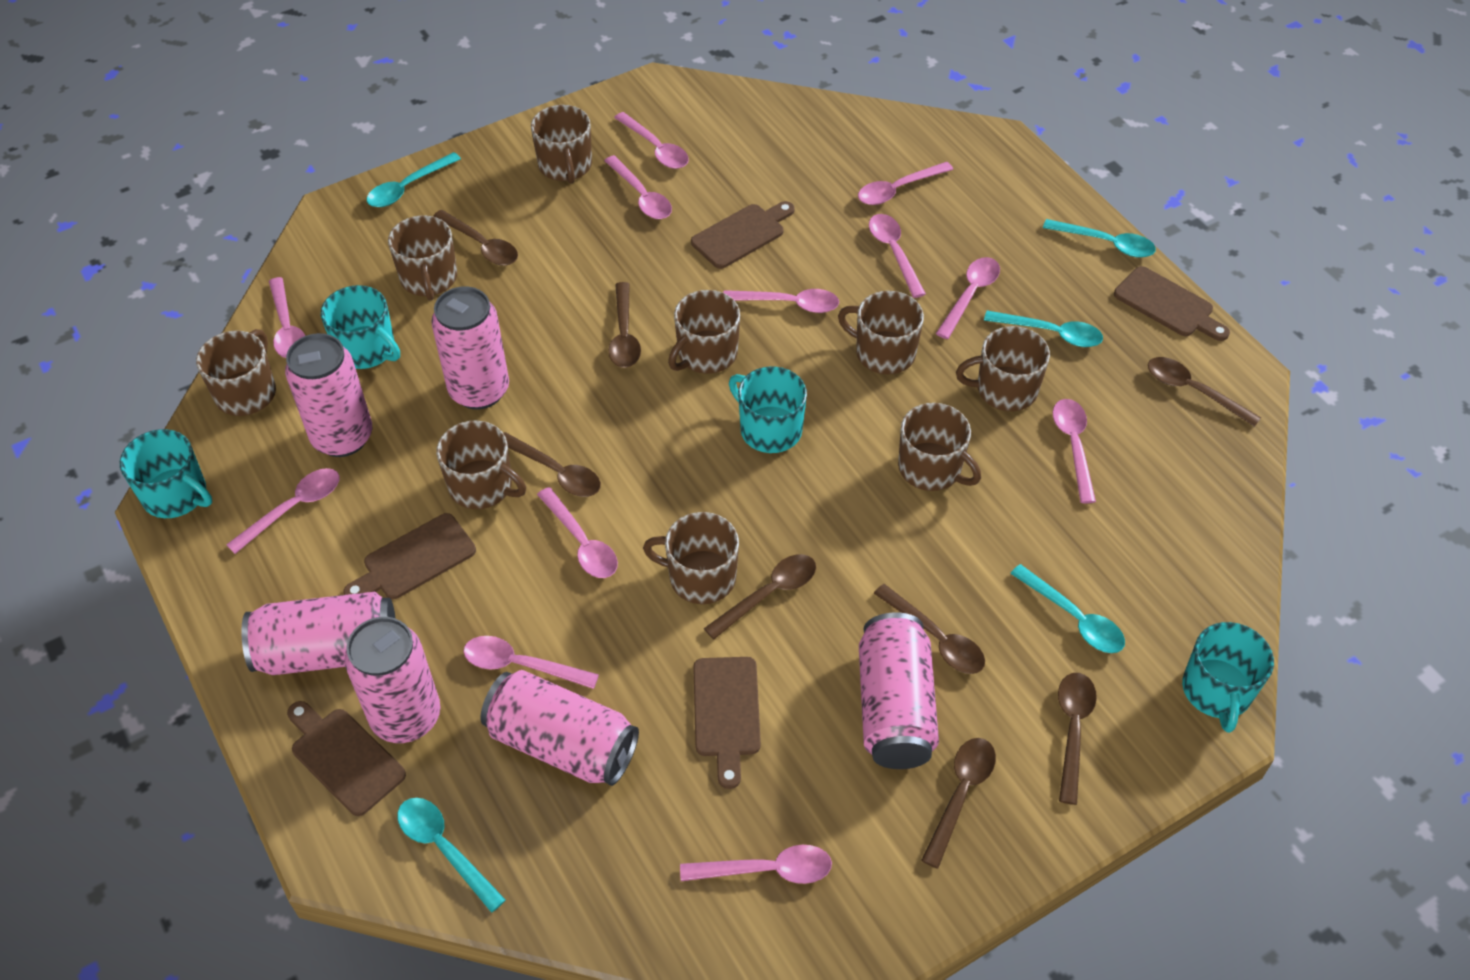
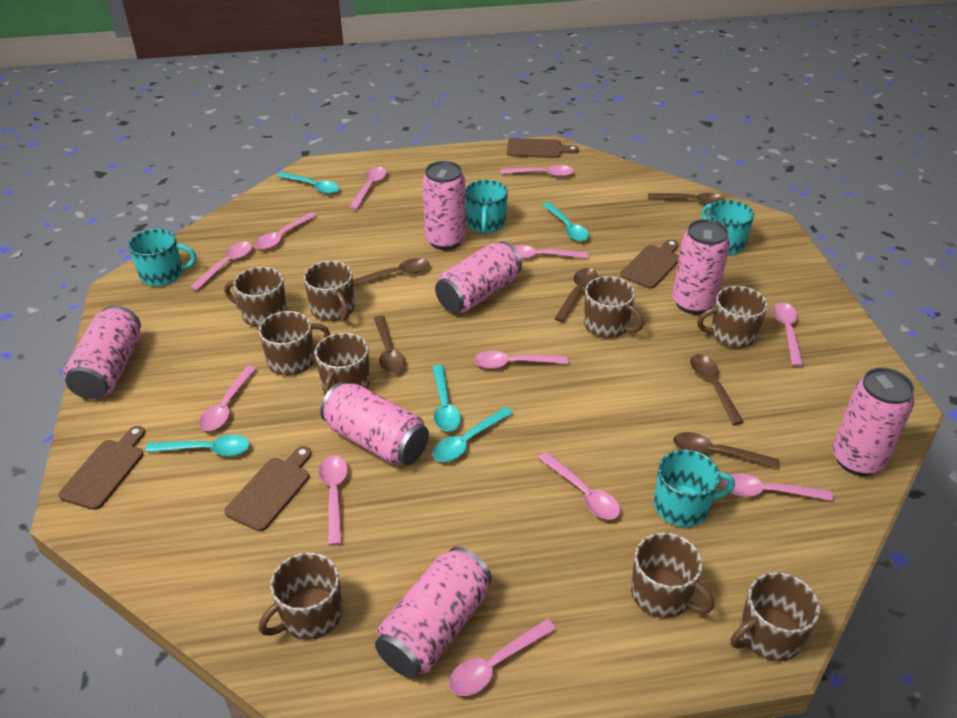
brown cutting board: [287,701,406,816] [343,513,476,599] [691,201,795,269] [693,657,761,789] [1114,266,1230,341] = 5 -> [58,426,145,510] [224,446,312,531] [507,138,579,158] [620,240,679,289] = 4
brown spoon: [433,210,518,266] [503,432,601,497] [608,282,641,368] [704,554,816,640] [874,584,985,674] [921,738,996,868] [1058,673,1097,805] [1148,357,1261,427] = 8 -> [353,258,429,287] [374,316,405,373] [554,268,598,322] [648,193,725,205] [673,432,779,468] [690,354,744,425] = 6
pink can: [241,592,396,675] [285,333,372,457] [345,617,440,743] [431,286,509,410] [481,670,639,786] [859,613,939,769] = 6 -> [63,305,141,399] [320,382,429,466] [375,547,492,678] [422,161,466,250] [435,241,522,313] [672,219,730,315] [832,368,915,476] = 7

